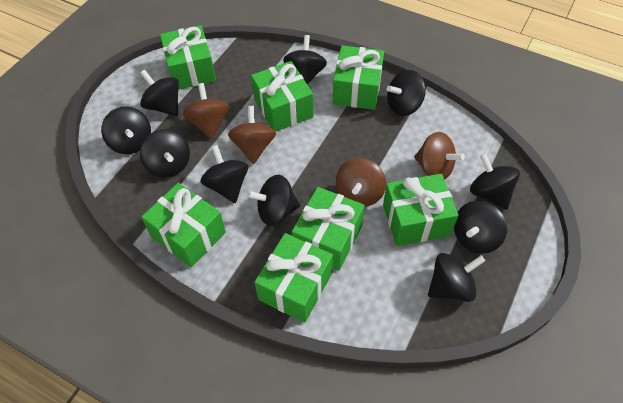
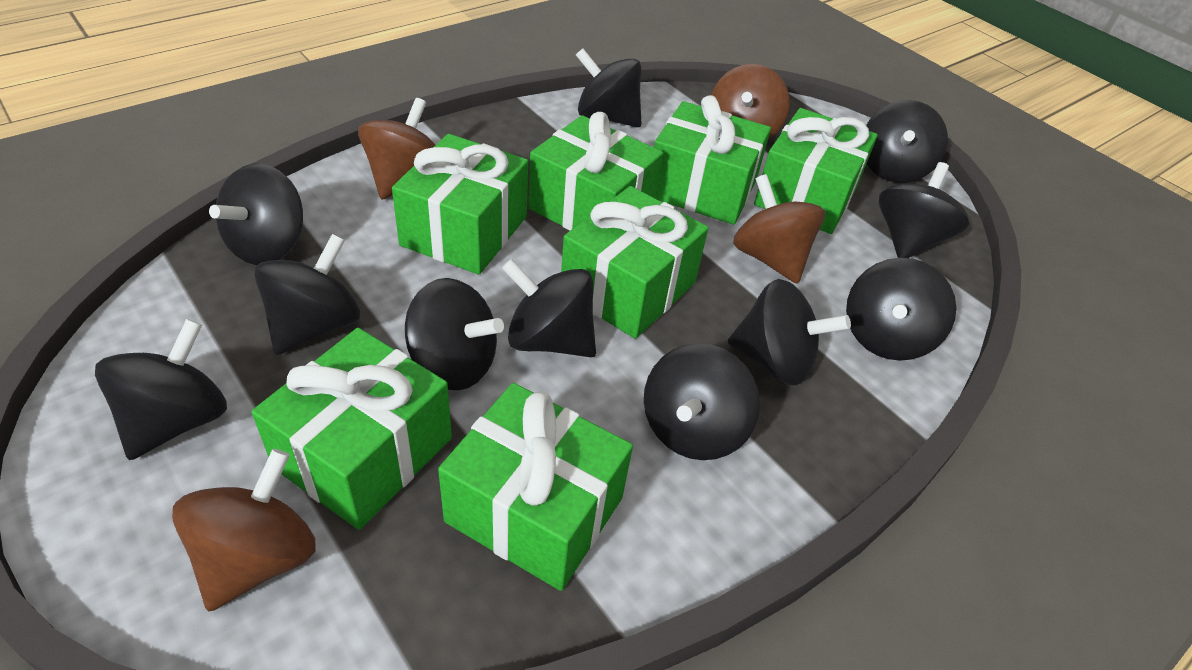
black spinning top: [101,107,151,154] [140,70,179,116] [140,129,190,178] [200,145,248,203] [247,175,300,226] [283,35,327,85] [387,70,426,116] [428,253,485,302] [454,201,507,254] [470,153,520,210] = 10 -> [95,319,227,460] [209,163,303,265] [254,234,360,355] [405,278,504,390] [502,259,596,357] [576,48,642,127] [644,343,760,460] [728,279,851,385] [846,258,956,361] [866,100,948,183] [879,162,969,258] = 11

